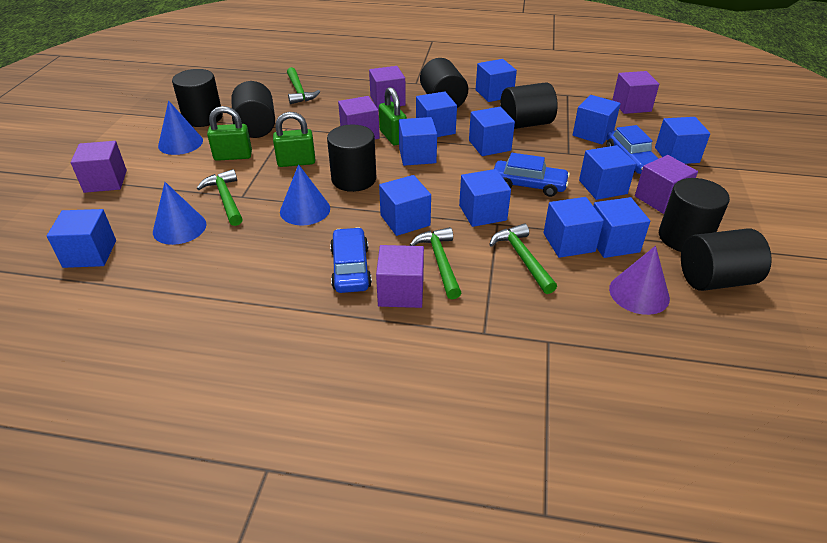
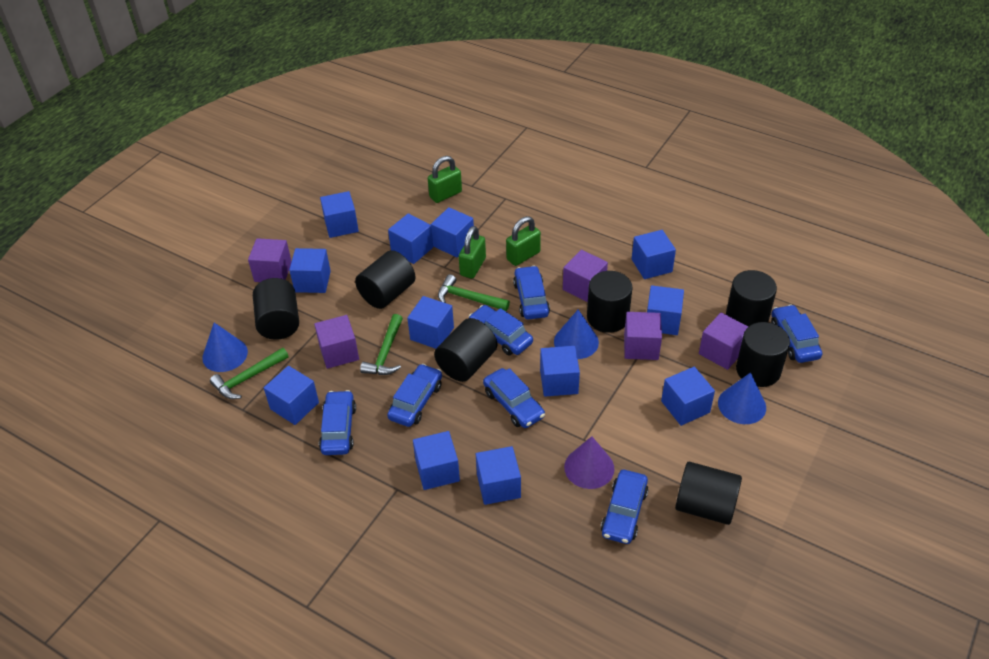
blue car: [330,227,372,293] [494,153,570,197] [607,125,659,174] = 3 -> [319,390,356,455] [387,364,442,427] [469,305,533,355] [483,368,545,428] [513,266,550,320] [601,470,648,544] [771,304,822,363] = 7
green hammer: [197,169,243,226] [287,67,320,104] [410,227,461,299] [489,223,557,294] = 4 -> [210,347,289,399] [360,314,403,375] [438,274,510,311] = 3
purple cube: [71,141,127,193] [338,96,380,139] [369,66,406,109] [376,245,424,308] [612,71,659,114] [635,155,698,214] = 6 -> [248,238,292,282] [314,315,359,369] [563,250,608,302] [624,312,662,360] [699,313,748,370] = 5

